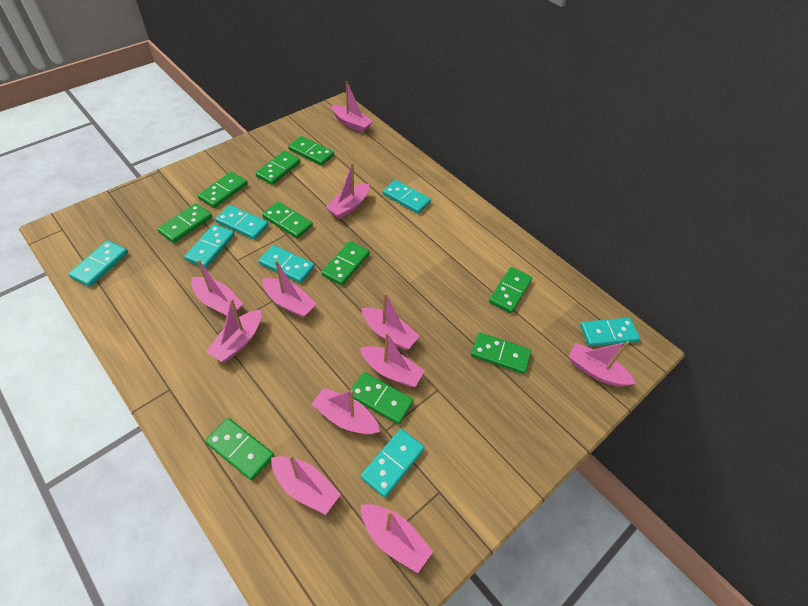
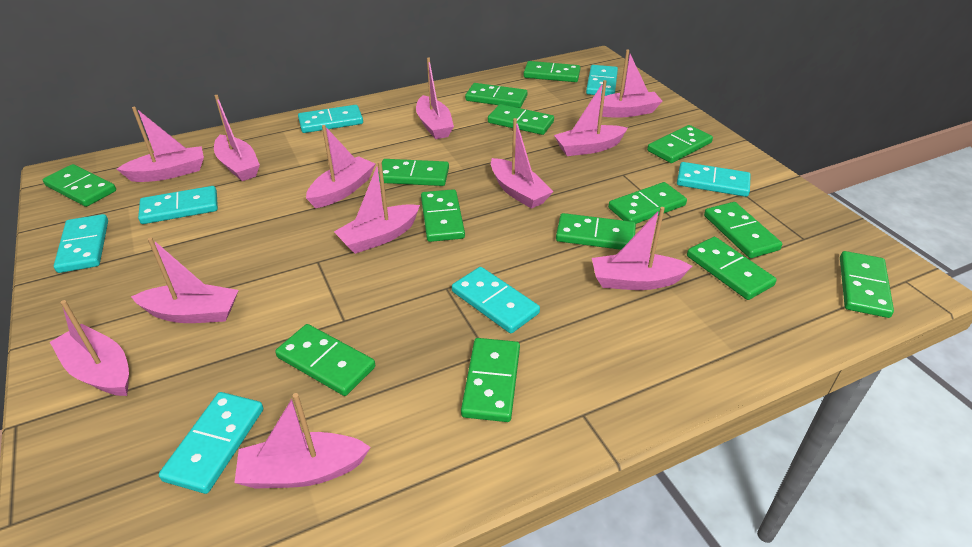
green domino: [157,203,212,243] [198,172,248,208] [205,418,274,480] [255,151,301,185] [262,202,313,238] [288,136,334,166] [321,241,369,285] [351,372,414,425] [471,332,531,374] [489,267,533,313] = 10 -> [43,164,116,207] [275,324,375,396] [378,159,449,186] [421,189,465,242] [461,338,520,422] [465,83,527,108] [488,104,554,135] [523,61,581,82] [556,213,636,250] [608,182,687,224] [647,125,713,163] [687,237,777,300] [704,202,782,258] [840,251,894,318] = 14
pink boat: [191,259,243,316] [206,299,262,362] [262,260,317,318] [271,455,341,515] [311,388,380,434] [325,163,369,219] [332,81,373,133] [360,332,425,387] [360,504,433,573] [361,293,420,350] [568,341,636,387] = 11 -> [50,300,129,396] [117,107,204,182] [131,237,239,323] [214,95,260,181] [234,393,371,489] [306,125,375,208] [334,161,420,254] [416,58,454,139] [491,118,553,209] [554,80,628,156] [592,207,692,290] [599,49,663,118] = 12

